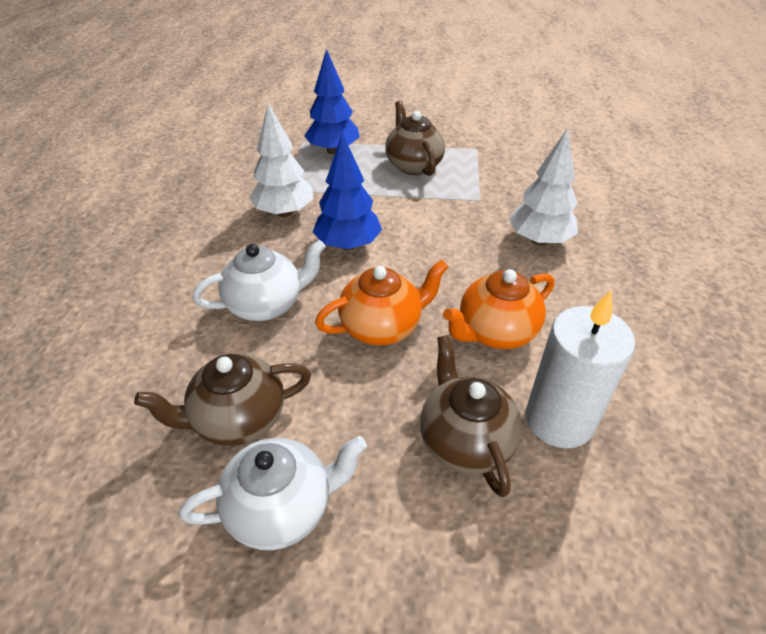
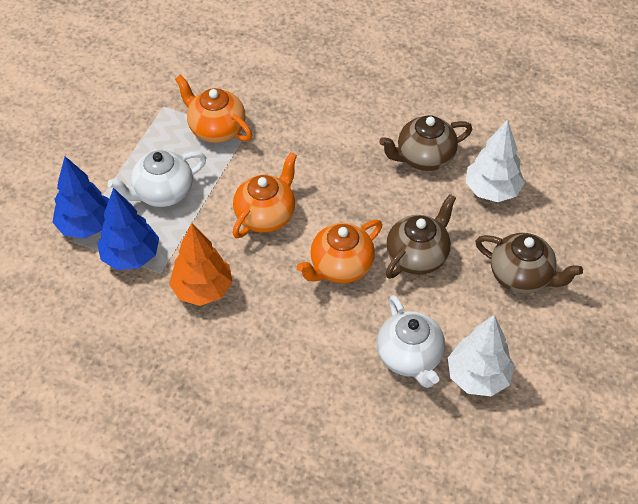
orange teapot: [315,260,449,346] [443,269,555,349] = 2 -> [175,75,252,143] [233,152,297,238] [297,220,382,283] = 3
orange tree: none = 0 -> [169,223,233,306] = 1
white candle: [526,290,635,449] = 1 -> none = 0

